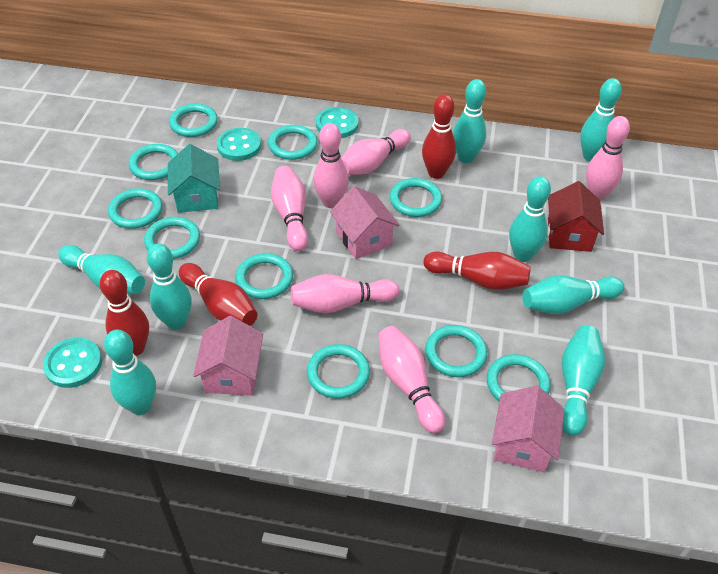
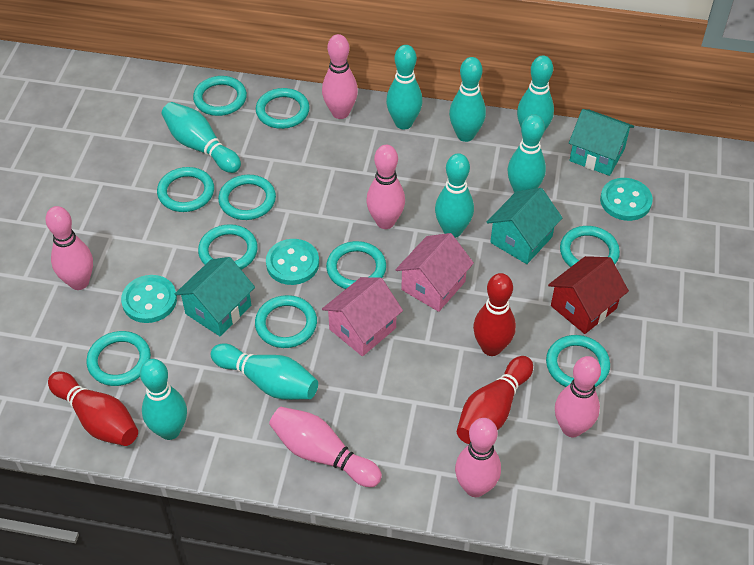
pink house: [193,316,263,395] [330,186,399,259] [492,386,564,472] = 3 -> [322,277,403,356] [396,233,474,312] = 2
red bowling pin: [100,270,149,356] [179,263,257,326] [422,94,456,179] [423,252,531,290] = 4 -> [48,371,138,446] [457,356,533,444] [473,273,516,356] = 3
turquoise house: [168,144,220,213] = 1 -> [175,257,255,336] [487,188,562,264] [569,109,634,176] = 3

